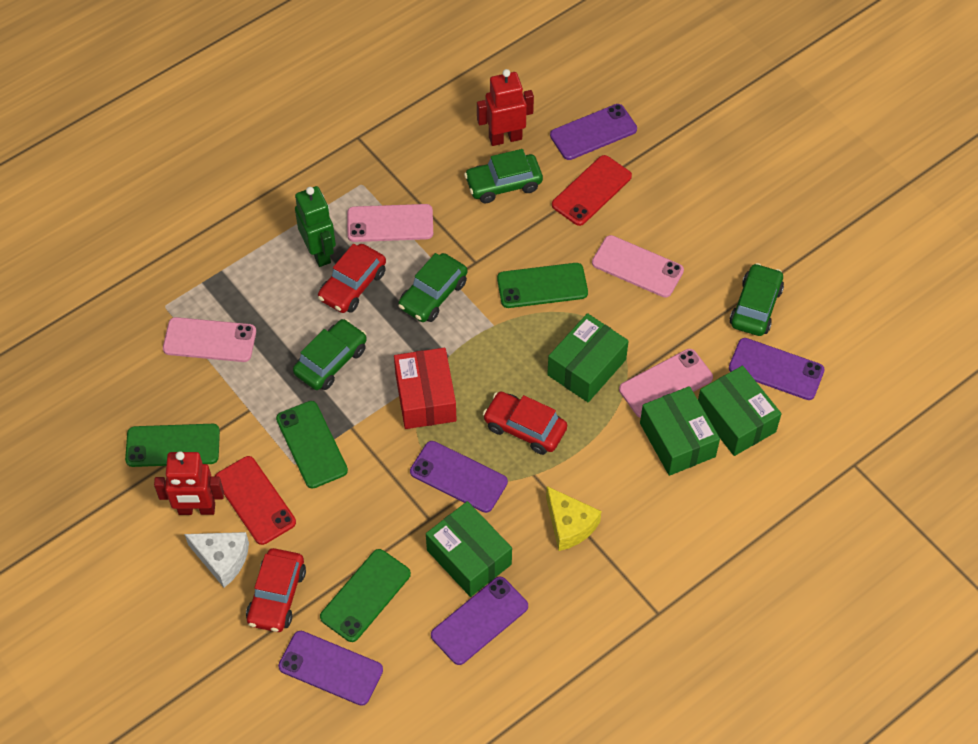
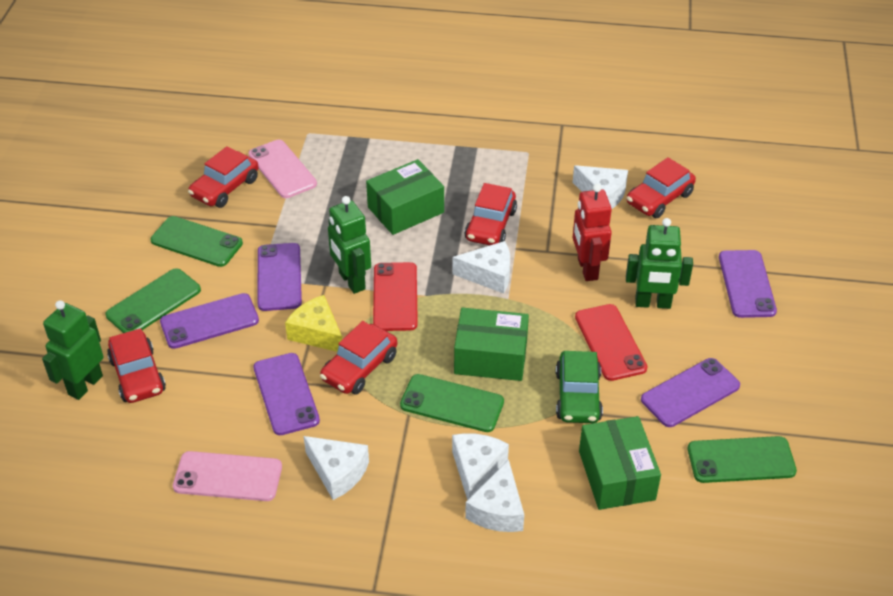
green box: [426,501,512,597] [547,313,629,402] [640,386,720,476] [698,366,782,456] = 4 -> [366,159,444,235] [454,308,529,381] [579,416,661,510] = 3
green car: [293,319,367,390] [398,253,467,322] [464,149,543,203] [730,263,784,336] = 4 -> [556,351,603,423] = 1
green robot: [295,186,336,267] = 1 -> [42,300,104,400] [328,196,371,294] [626,218,693,309] = 3
pink phone: [163,317,256,362] [347,204,433,242] [592,235,684,298] [619,349,713,418] = 4 -> [173,451,282,501] [248,139,317,198] = 2
red box: [394,348,456,429] = 1 -> none = 0
red car: [246,548,306,632] [318,244,386,313] [483,391,567,455] = 3 -> [107,328,166,403] [188,146,258,208] [320,321,397,394] [464,183,517,245] [627,157,696,218] = 5
red robot: [154,451,224,515] [477,69,534,146] = 2 -> [573,184,612,281] = 1
white cheese: [184,532,249,588] = 1 -> [304,436,369,500] [452,241,510,294] [452,433,509,500] [465,460,524,532] [573,165,628,209] = 5

